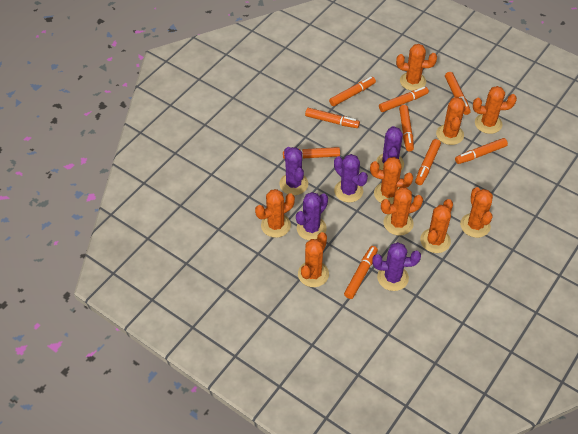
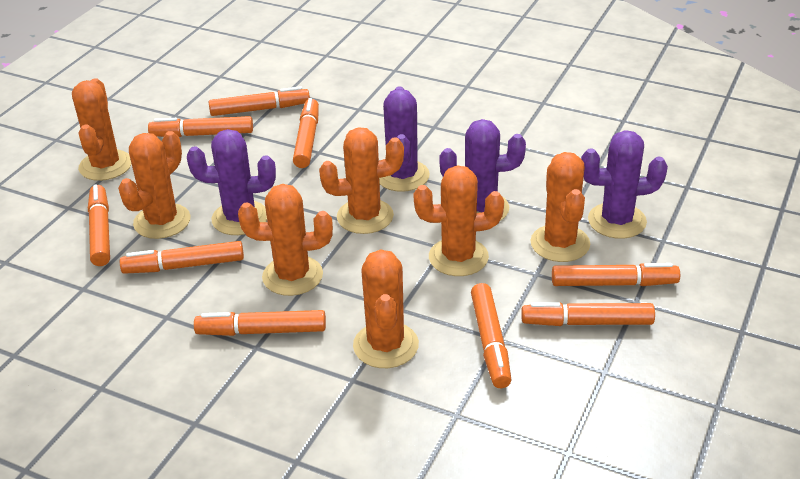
orange cactus: [255,189,295,238] [298,232,329,287] [370,157,413,204] [381,187,423,236] [396,44,437,91] [420,199,453,253] [436,97,465,145] [460,187,493,238] [473,86,517,134] = 9 -> [72,78,131,181] [118,131,190,239] [238,184,333,296] [319,127,404,234] [353,249,419,368] [413,165,504,276] [530,152,590,262] = 7
purple cactus: [279,147,308,195] [296,192,328,241] [334,154,368,202] [372,242,421,291] [376,126,404,171] = 5 -> [187,129,276,235] [379,86,430,192] [439,119,526,221] [581,130,668,239] = 4

